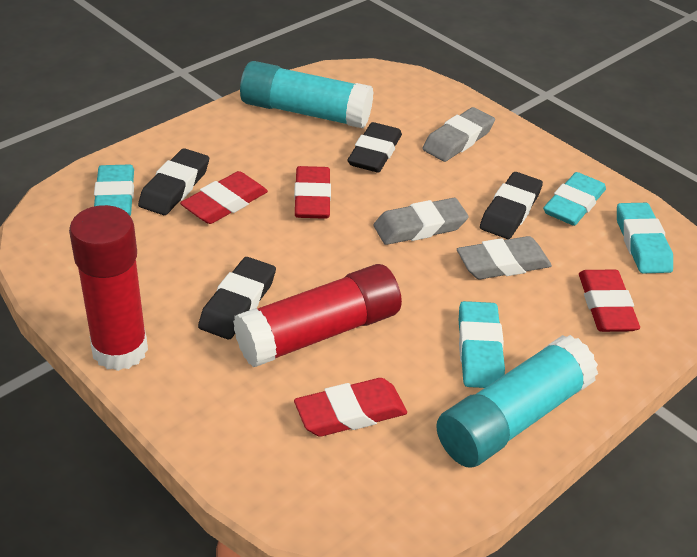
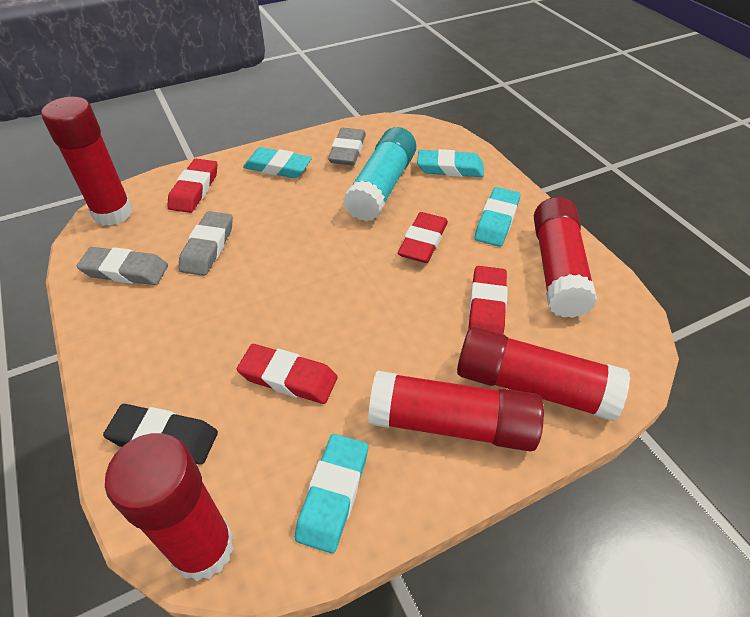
black eraser: [138,148,209,215] [198,257,276,340] [347,122,402,173] [480,172,543,239] = 4 -> [103,404,218,465] = 1
red glue stick: [69,205,148,371] [233,264,402,367] = 2 -> [42,96,133,226] [105,433,234,581] [368,371,544,452] [457,327,630,421] [534,197,597,318] = 5
turquoise glue stick: [240,61,374,128] [436,335,598,467] = 2 -> [343,127,416,222] = 1

